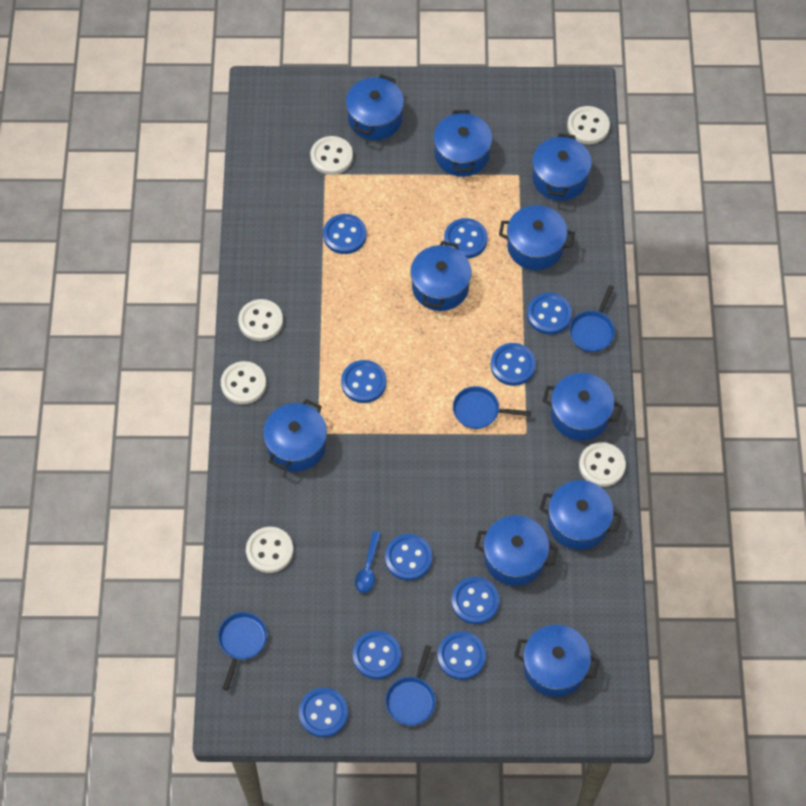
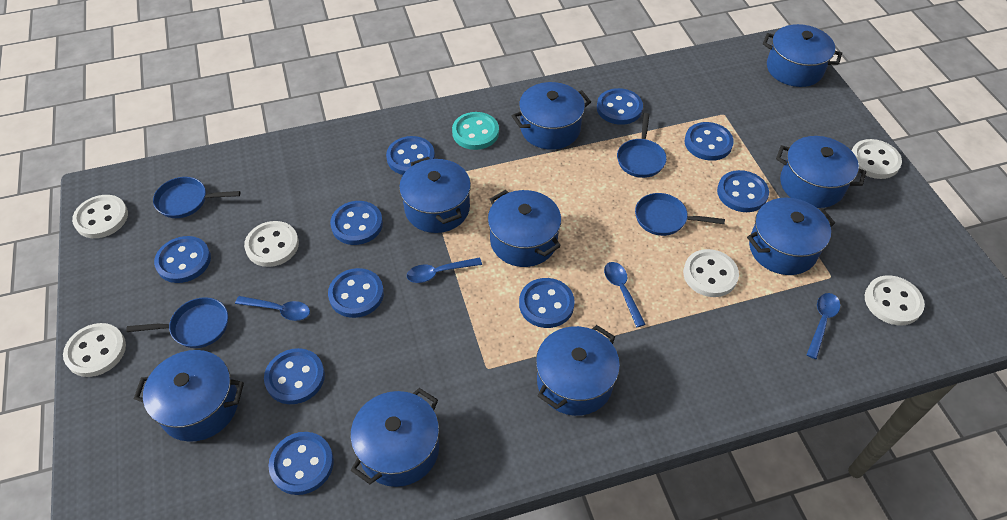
blue pot: [263,399,327,471] [346,74,404,140] [410,241,472,311] [433,110,492,177] [475,515,558,586] [499,205,575,270] [514,625,600,697] [532,133,592,201] [540,480,622,550] [542,373,622,441] = 10 -> [134,350,244,442] [350,388,439,487] [399,157,471,233] [488,190,561,267] [512,82,591,150] [536,325,620,416] [747,198,835,275] [763,24,842,87] [776,136,866,208] = 9
blue spoon: [355,531,381,593] = 1 -> [235,296,310,321] [407,257,482,283] [604,262,646,327] [807,293,840,359] = 4
turquoise button: none = 0 -> [452,112,499,150] = 1

